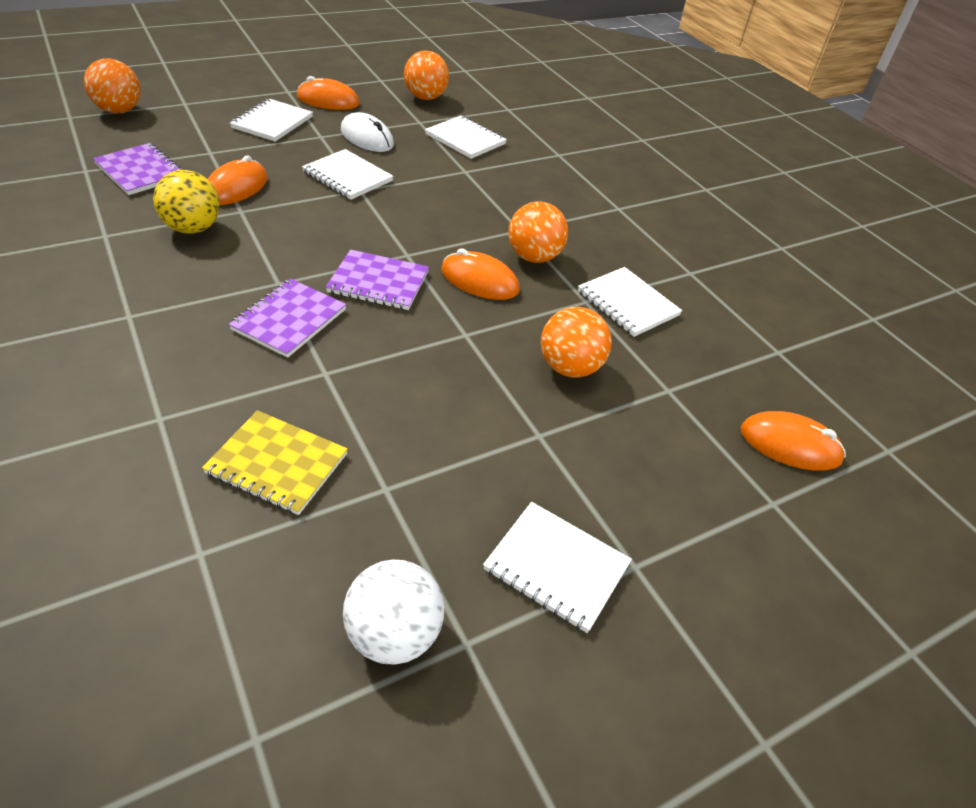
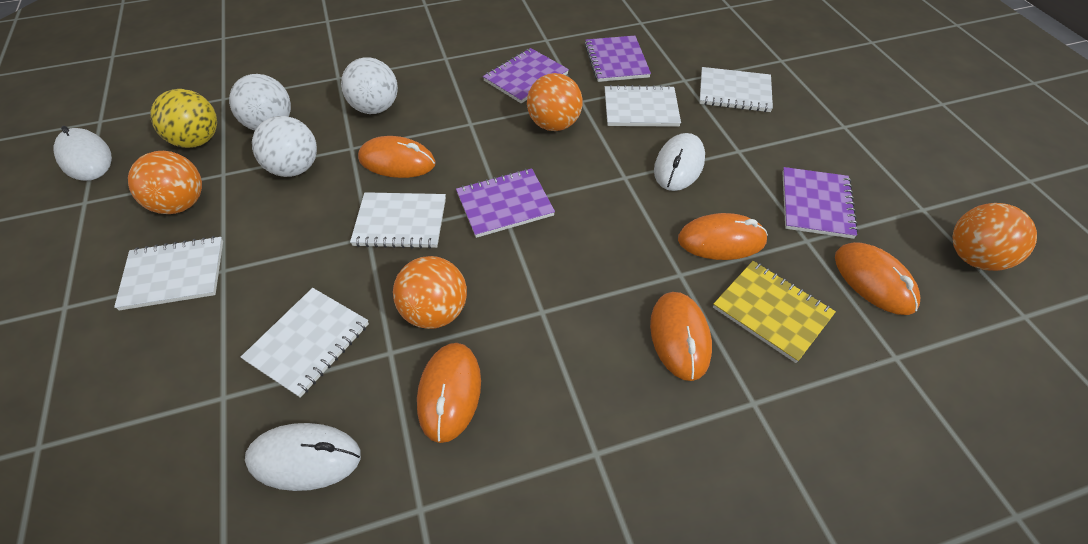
orange mouse: [208,155,268,205] [297,76,360,110] [441,249,520,300] [740,411,846,471] = 4 -> [358,136,436,178] [417,343,481,443] [650,292,712,381] [678,213,768,260] [835,242,920,315] = 5
purple notebook: [93,143,183,195] [229,279,346,358] [326,249,429,310] = 3 -> [456,168,555,238] [483,48,569,103] [584,36,651,82] [782,167,859,239] = 4
white ball: [343,560,444,665] = 1 -> [229,74,291,131] [252,116,317,177] [341,57,398,114] = 3
white mouse: [341,112,394,152] = 1 -> [53,126,112,181] [245,423,361,491] [654,133,705,191] = 3

